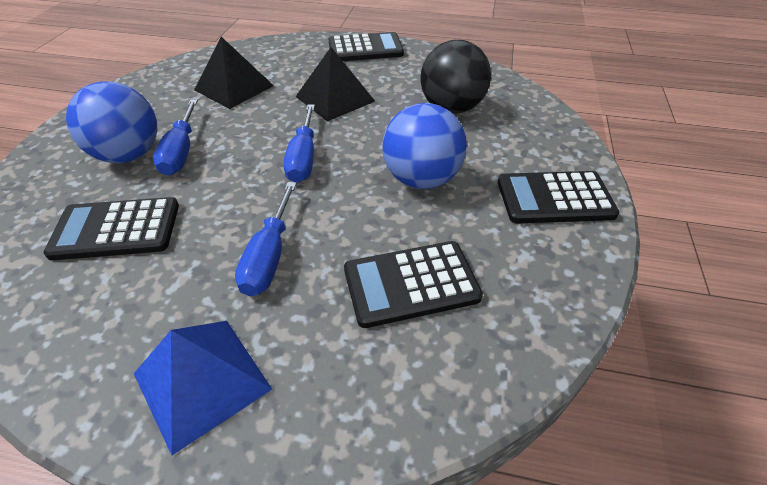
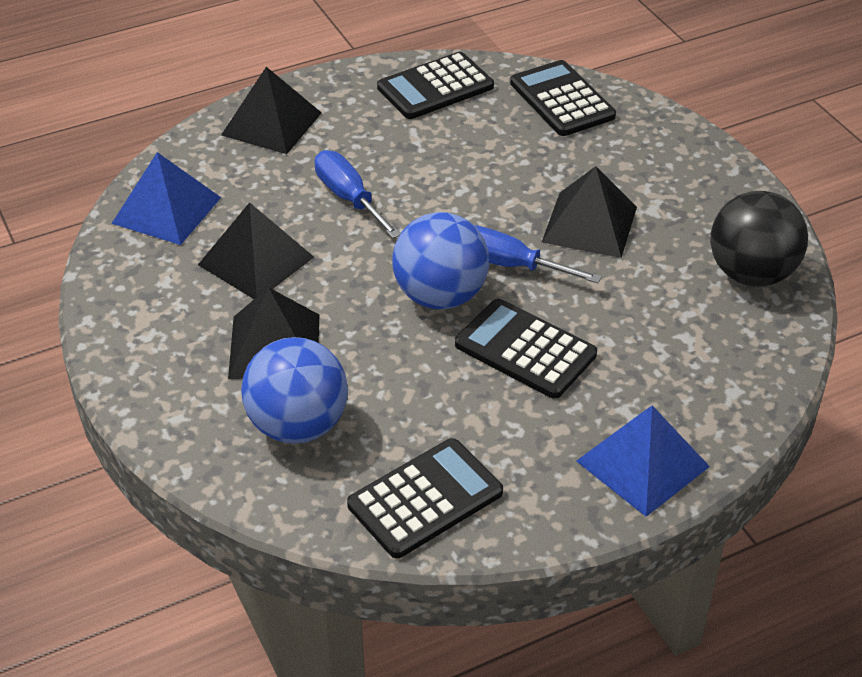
black pyramid: [194,37,274,109] [296,47,375,121] = 2 -> [198,202,314,299] [221,67,322,154] [228,287,319,379] [542,166,637,258] = 4
blue pyramid: [134,321,272,456] = 1 -> [111,152,221,245] [576,405,710,517] = 2
blue screwdriver: [153,99,198,175] [235,182,297,297] [283,104,315,183] = 3 -> [315,150,401,238] [474,225,602,283] = 2

